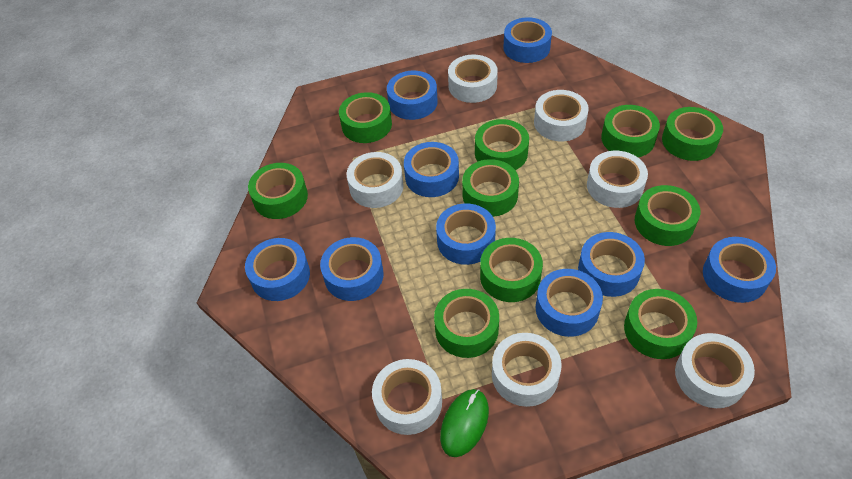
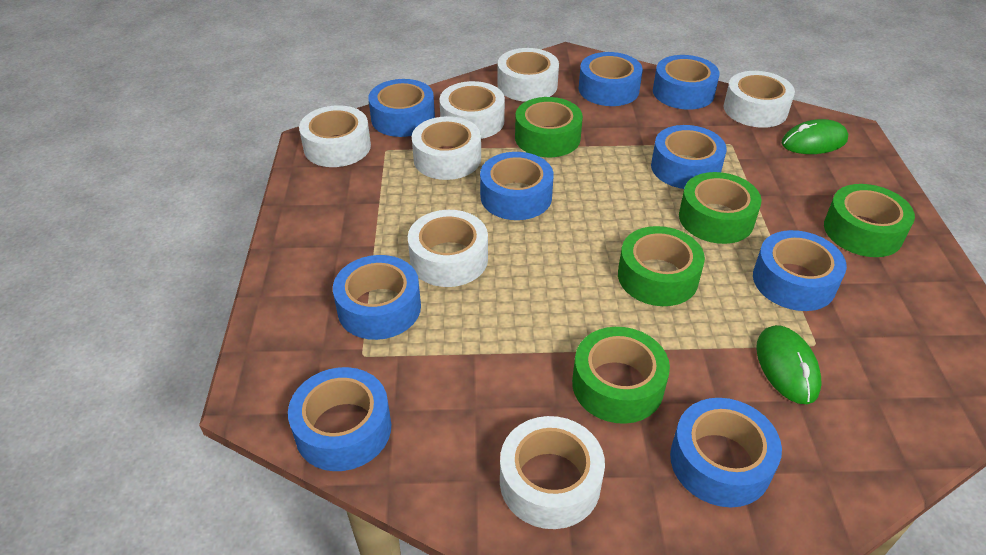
green mouse: [440,389,489,457] = 1 -> [756,325,821,404] [781,119,848,154] = 2
green tape: [248,163,308,219] [339,92,392,143] [434,289,499,358] [462,159,519,217] [475,119,529,170] [480,238,543,302] [601,105,660,157] [624,289,697,359] [635,185,700,246] [662,107,723,161] = 10 -> [515,97,583,157] [572,327,670,424] [618,226,705,306] [679,172,762,244] [824,184,915,257] = 5

